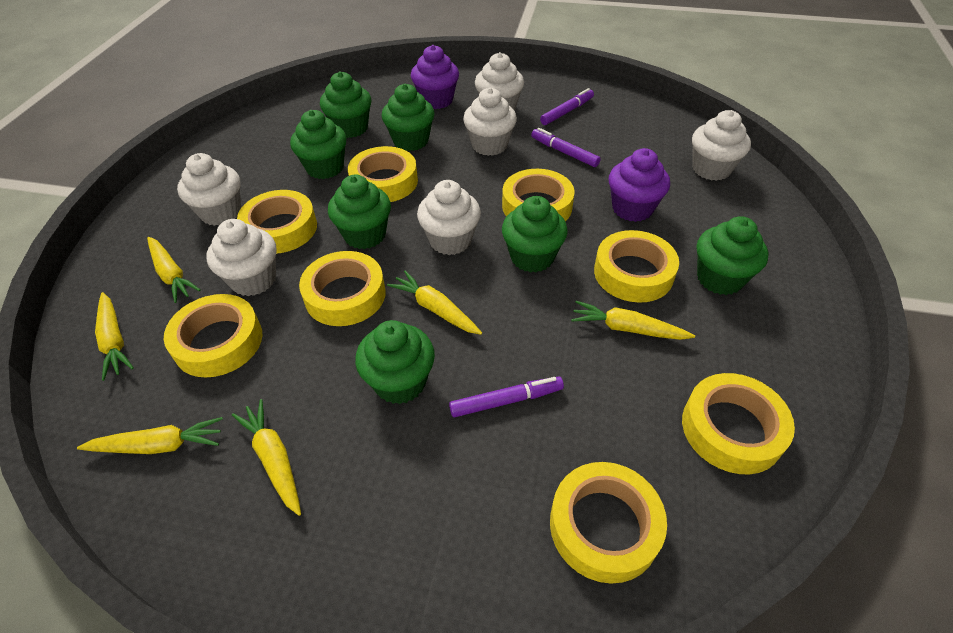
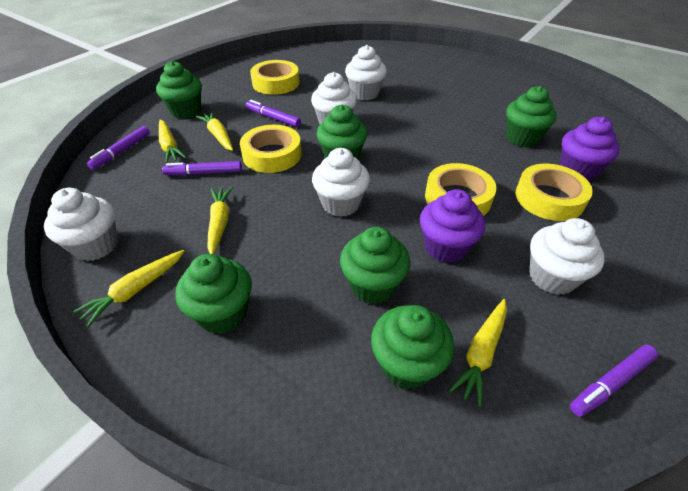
green cupcake: [290,110,347,179] [320,71,371,138] [328,175,391,249] [355,320,435,404] [382,84,434,151] [502,196,568,273] [697,216,769,295] = 7 -> [156,61,202,119] [175,254,252,334] [316,105,367,160] [340,227,410,304] [371,305,454,390] [506,86,557,147] = 6
purple marker: [449,376,564,417] [531,128,601,167] [540,88,594,125] = 3 -> [87,126,150,170] [162,161,242,175] [246,100,301,127] [570,345,658,417] = 4
white cupcake: [177,153,241,226] [206,219,276,296] [417,180,481,255] [463,88,517,156] [475,52,524,111] [692,110,751,181] = 6 -> [44,188,118,261] [311,72,357,124] [312,148,370,217] [345,45,387,100] [529,218,605,295] = 5
yellow carrot: [77,417,223,454] [95,292,134,381] [147,237,201,303] [232,399,301,516] [387,270,482,335] [571,301,695,340] = 6 -> [73,250,185,327] [159,120,186,163] [196,111,233,151] [207,187,233,254] [449,299,507,407] = 5
yellow tape: [164,294,262,378] [237,190,317,254] [299,251,386,326] [348,146,418,202] [502,169,575,221] [550,462,667,584] [594,230,679,303] [682,373,795,474] = 8 -> [240,125,302,173] [250,60,300,95] [425,163,497,216] [515,163,593,221] = 4

